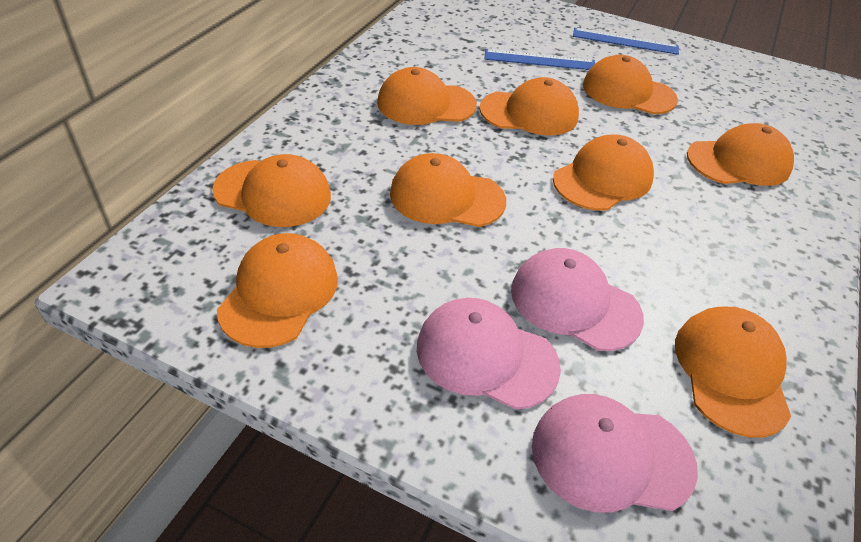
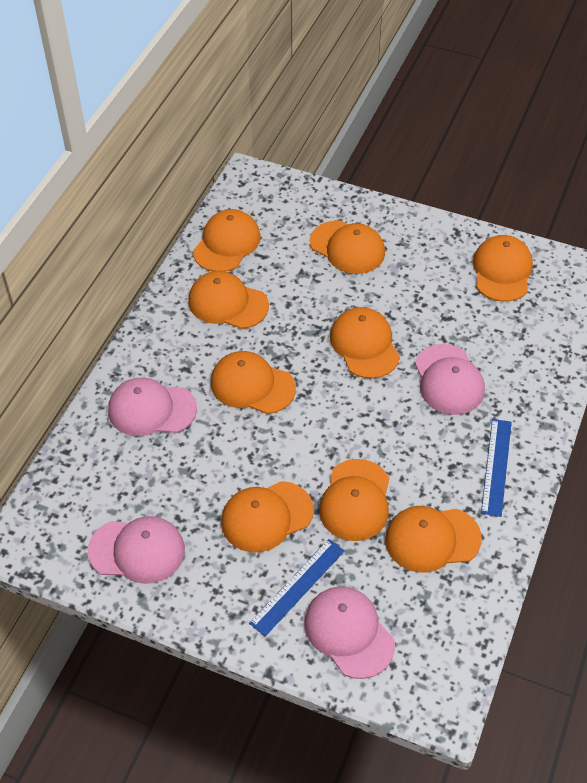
pink cap: [417,298,561,410] [511,248,644,351] [532,394,698,513] = 3 -> [88,516,185,584] [108,377,197,436] [304,586,395,679] [415,344,485,415] = 4

